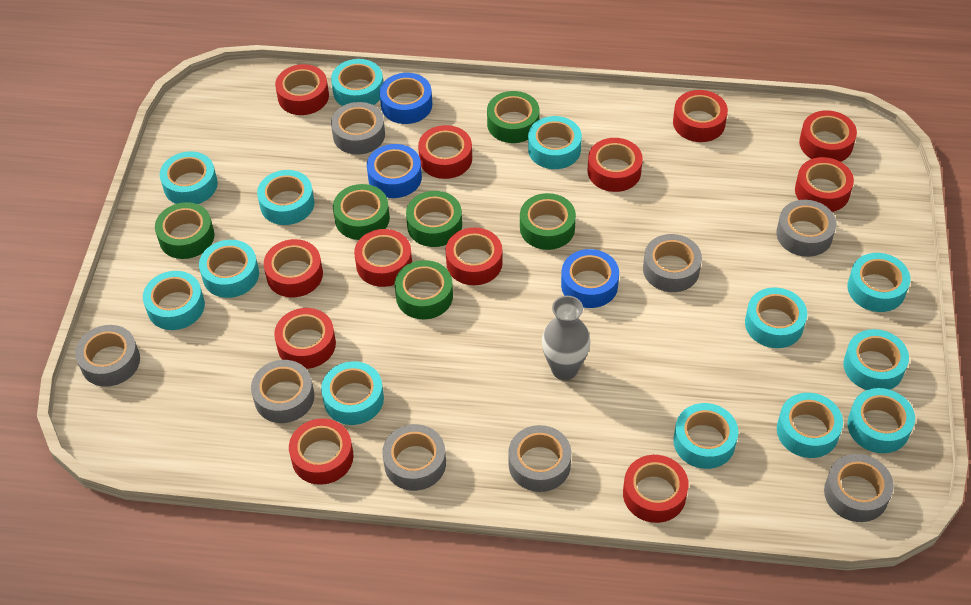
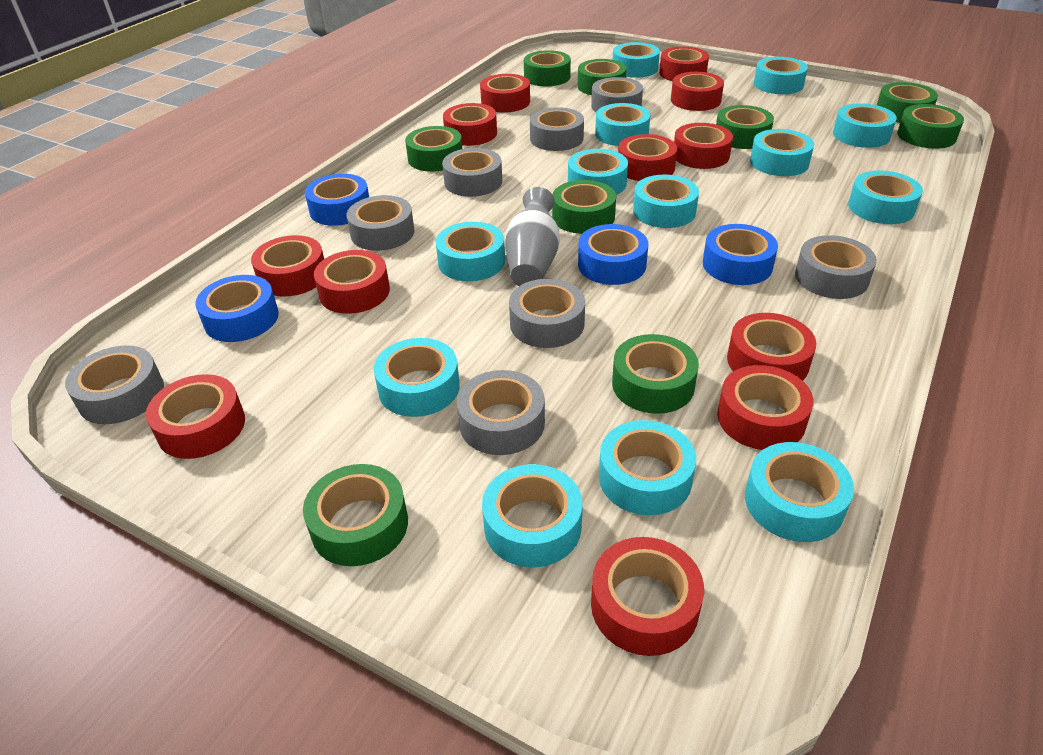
blue tape: [367,144,422,198] [380,73,432,124] [561,249,619,308] = 3 -> [195,275,279,342] [305,174,369,226] [578,224,648,285] [703,224,778,285] = 4
green tape: [155,202,214,259] [333,184,390,240] [395,260,453,319] [406,191,462,247] [487,91,540,143] [520,193,576,250] = 6 -> [303,464,408,566] [405,126,462,172] [524,50,571,86] [552,180,616,234] [578,59,627,95] [612,334,699,414] [716,105,774,149] [877,82,938,123] [897,104,964,149] = 9

